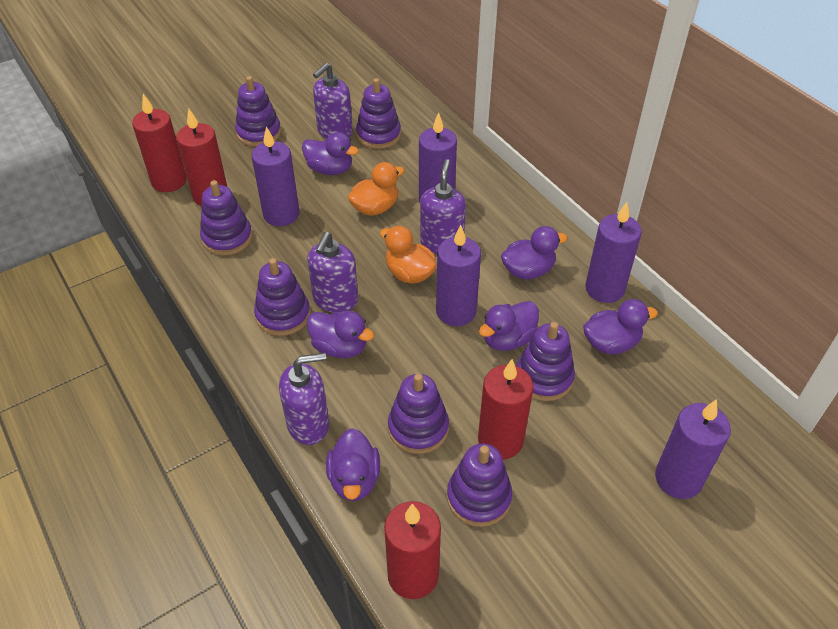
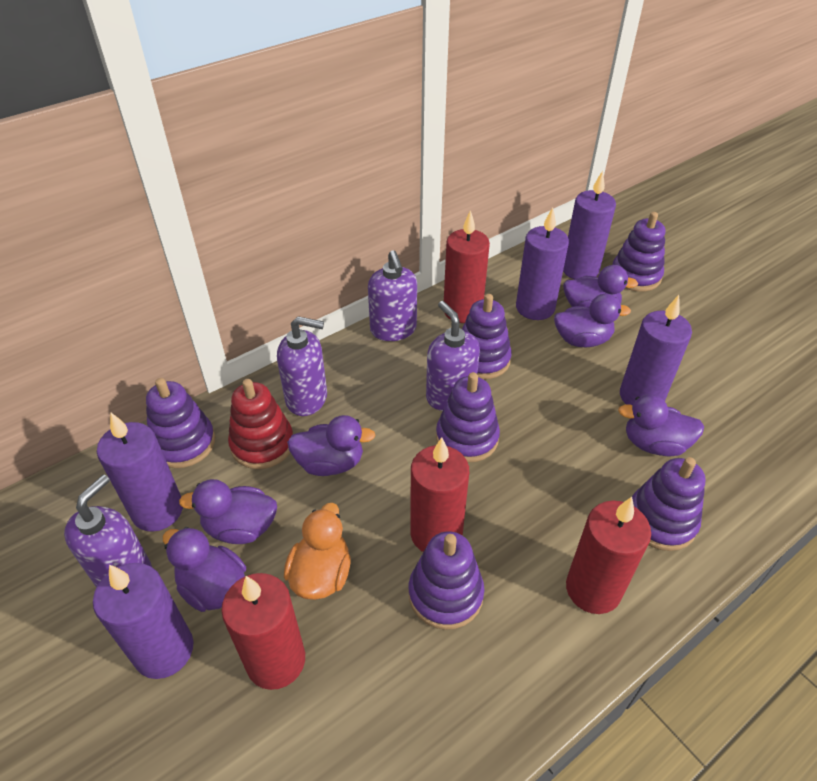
orange duck: [348,162,405,216] [380,226,437,284] = 2 -> [284,503,351,600] = 1
purple stacking toy: [200,180,252,255] [235,76,281,147] [254,258,310,336] [356,78,401,149] [388,373,449,454] [447,443,512,527] [517,322,575,401] = 7 -> [146,378,215,468] [408,531,485,630] [436,372,500,463] [462,294,512,379] [612,212,665,292] [632,457,706,551] = 6
red stacking toy: none = 0 -> [228,379,293,469] = 1

